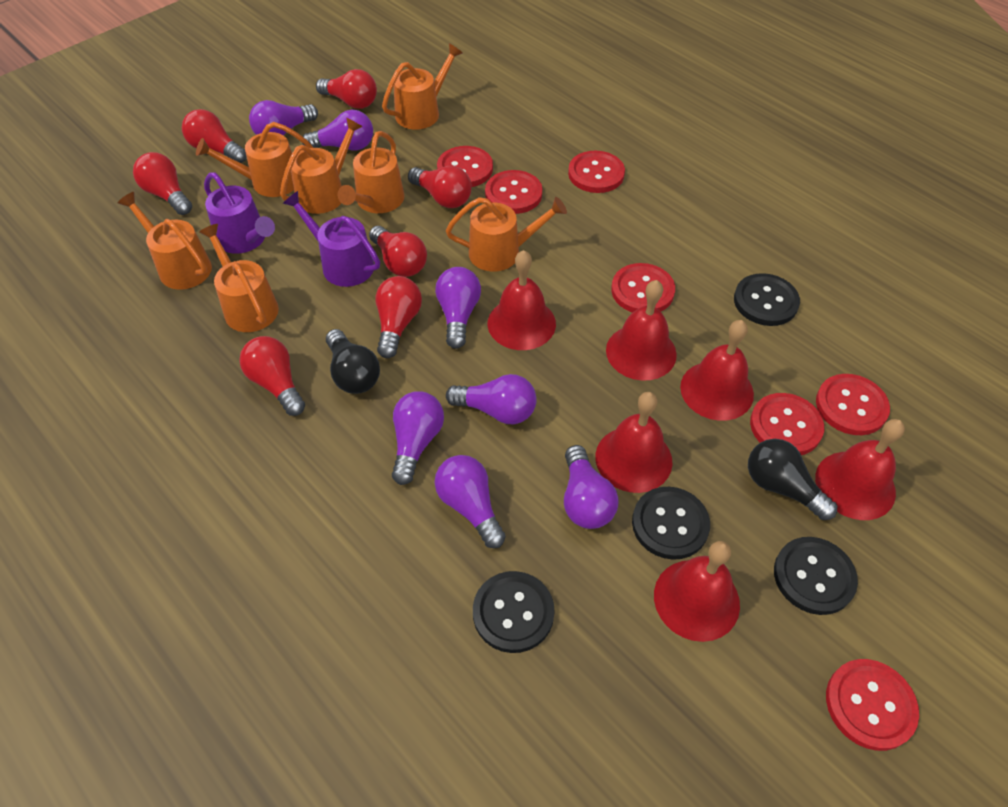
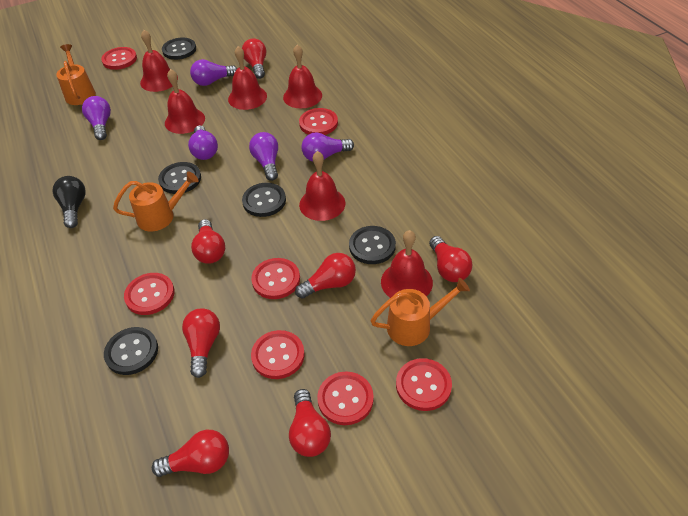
black button: [473,571,555,653] [632,487,710,560] [734,273,800,326] [774,537,858,615] = 4 -> [104,327,158,375] [158,162,201,194] [162,38,196,60] [242,183,286,217] [349,226,396,264] = 5
black light bulb: [326,329,380,394] [748,439,837,520] = 2 -> [53,176,86,228] = 1
orange watering can: [118,192,212,290] [196,122,314,197] [199,224,279,332] [280,118,363,214] [338,131,404,213] [382,43,463,129] [446,197,567,272] = 7 -> [56,44,96,105] [113,171,198,231] [371,278,470,346] = 3
purple light bulb: [249,100,318,136] [302,110,373,150] [392,391,444,485] [435,267,481,349] [435,455,506,548] [446,374,537,424] [564,445,619,529] = 7 -> [82,96,111,140] [188,125,218,160] [190,59,237,86] [249,132,278,181] [301,132,354,161] = 5
purple watering can: [204,172,275,254] [283,191,380,287] = 2 -> none = 0

